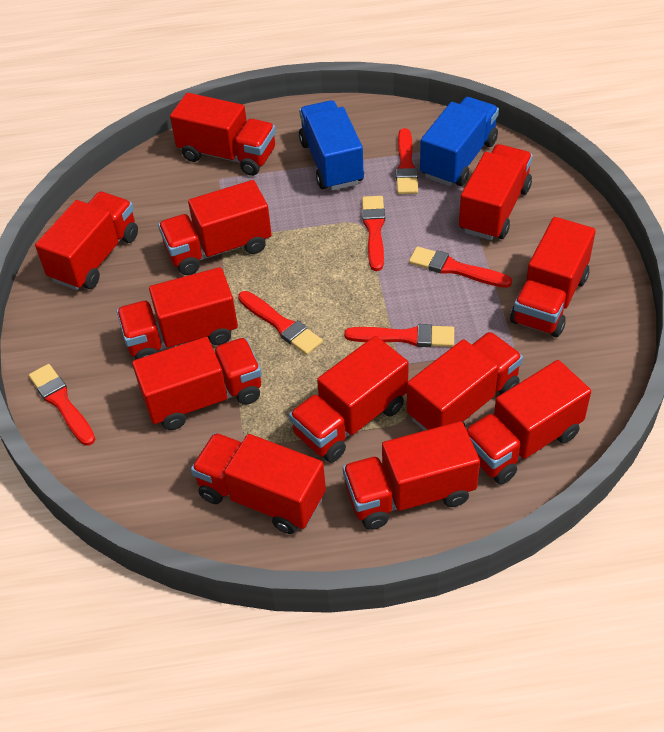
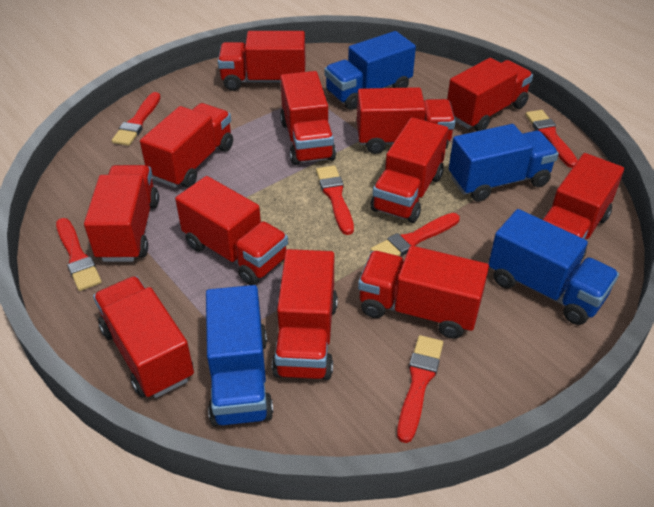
blue truck: [299,100,364,191] [420,97,499,186] = 2 -> [206,285,273,426] [324,31,416,110] [449,124,559,202] [489,209,619,325] = 4

